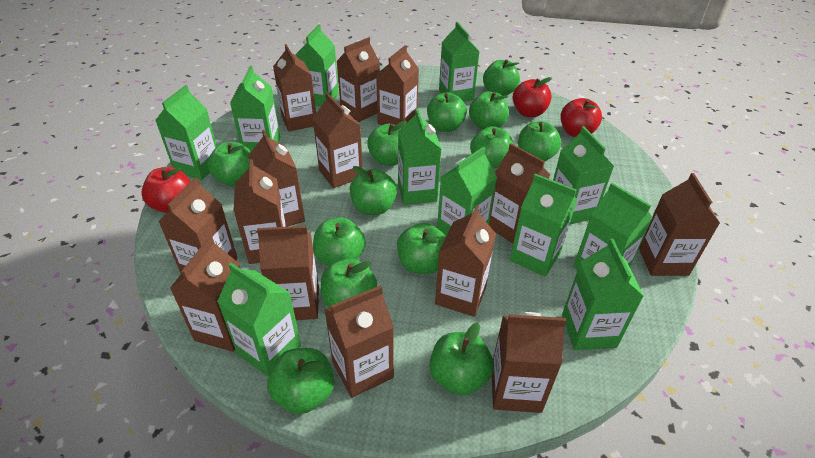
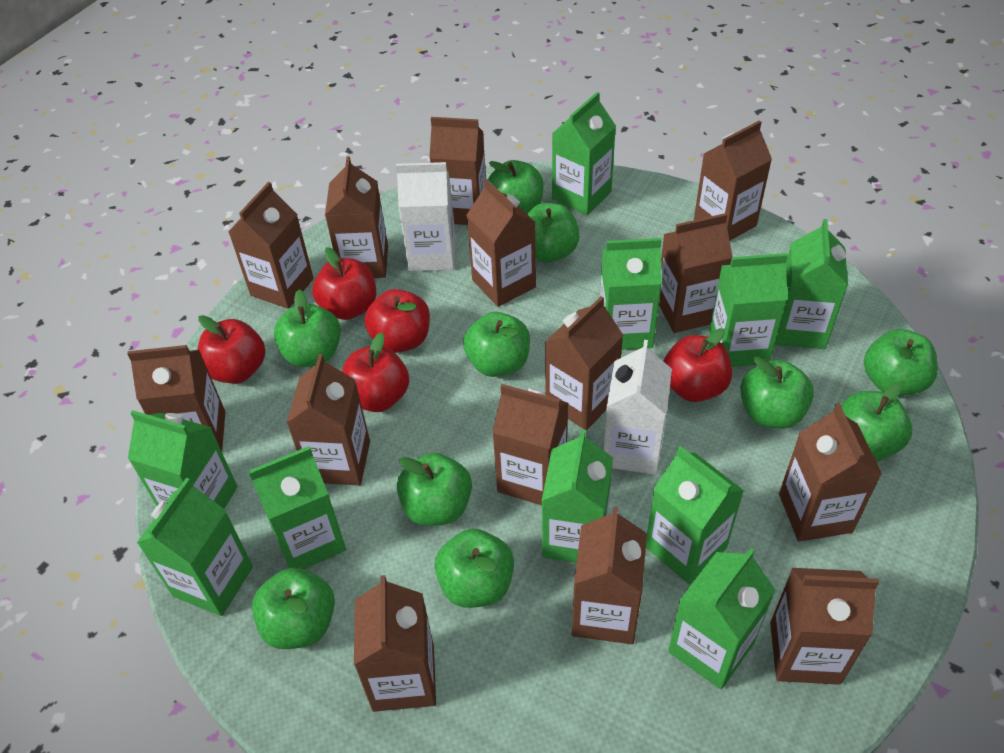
green apple: [207,142,251,186] [267,348,334,414] [313,217,366,266] [321,258,377,307] [350,166,397,215] [367,121,407,166] [397,223,446,274] [427,92,467,132] [430,323,494,396] [469,91,509,130] [470,126,513,169] [483,59,520,96] [518,121,561,161] = 13 -> [252,568,335,649] [274,290,341,367] [397,453,472,526] [434,529,514,608] [463,312,530,377] [488,160,543,214] [528,203,579,263] [740,357,814,429] [841,382,912,461] [864,329,938,396] = 10
green carton: [155,85,217,180] [217,263,301,377] [230,66,280,151] [295,25,339,107] [398,108,441,205] [437,147,497,236] [439,22,480,101] [510,174,577,277] [553,126,614,224] [562,239,644,350] [573,183,652,270] = 11 -> [128,410,237,509] [137,478,253,616] [248,446,346,569] [542,429,613,563] [552,92,616,215] [600,238,662,350] [646,446,744,584] [668,548,775,689] [709,253,788,367] [775,219,848,349] = 10
red apple: [141,167,191,213] [512,77,552,117] [560,98,602,137] = 3 -> [197,315,265,384] [312,247,376,320] [342,332,409,412] [365,289,430,353] [663,328,732,402] = 5
white carton: none = 0 -> [396,162,456,271] [603,340,672,475] = 2

